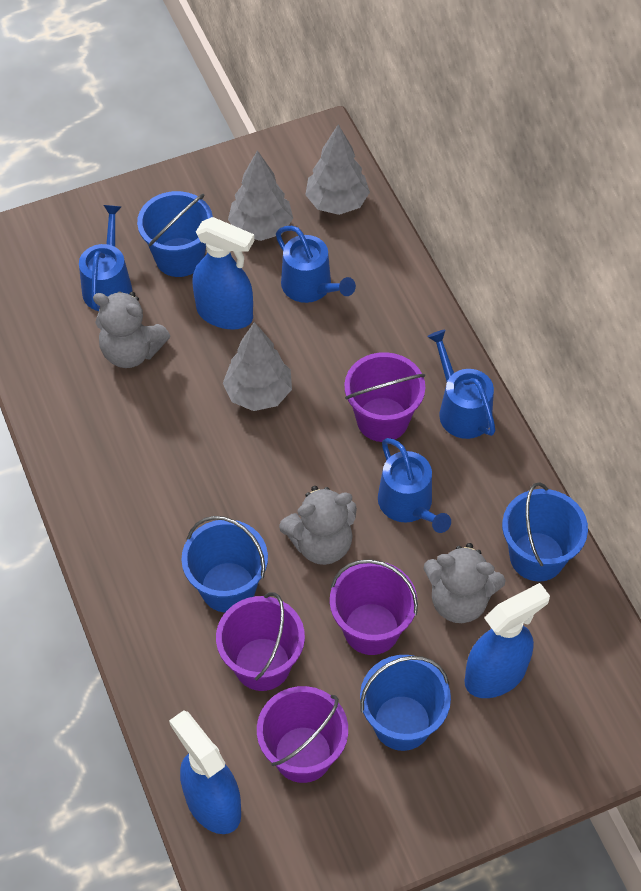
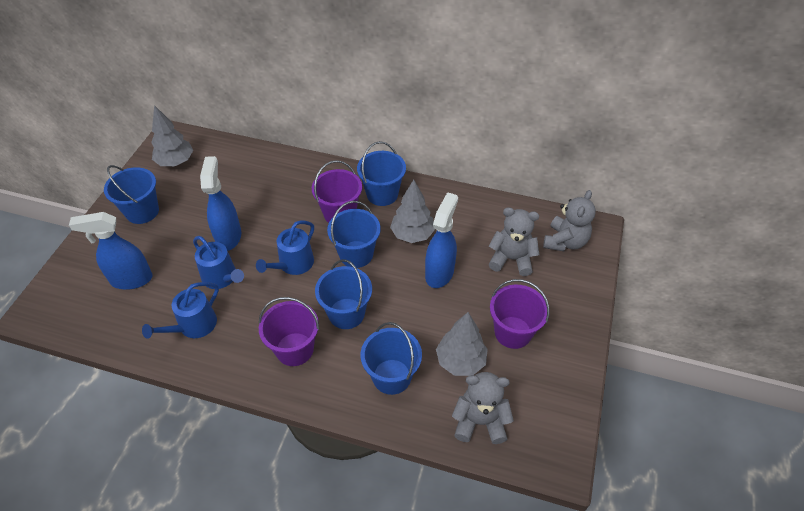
blue bucket: [137,191,213,277] [181,516,268,613] [360,655,451,751] [502,482,588,582] = 4 -> [104,165,159,224] [315,259,372,329] [327,201,381,268] [357,141,406,206] [361,322,422,395] = 5
blue watering can: [79,205,132,311] [276,226,356,303] [378,438,451,533] [427,330,496,439] = 4 -> [142,282,219,339] [193,236,244,289] [256,220,314,275] = 3
purple bucket: [216,592,305,691] [257,686,348,783] [330,559,418,655] [344,352,425,442] = 4 -> [259,297,319,366] [312,160,362,223] [490,279,550,349] = 3

